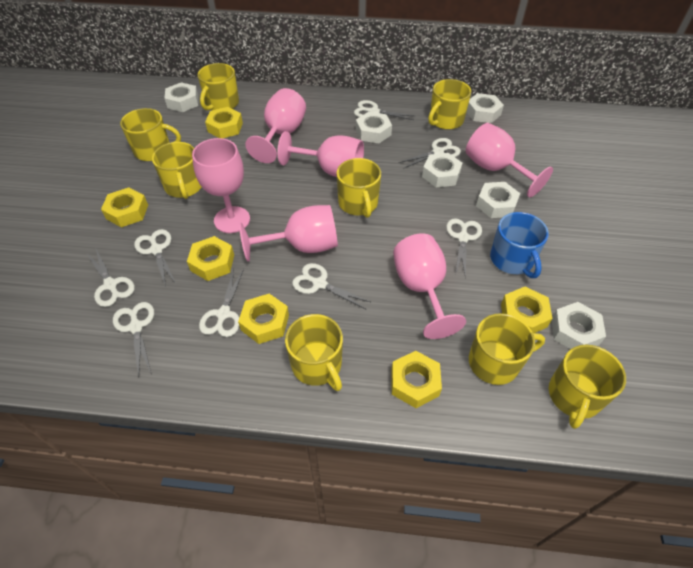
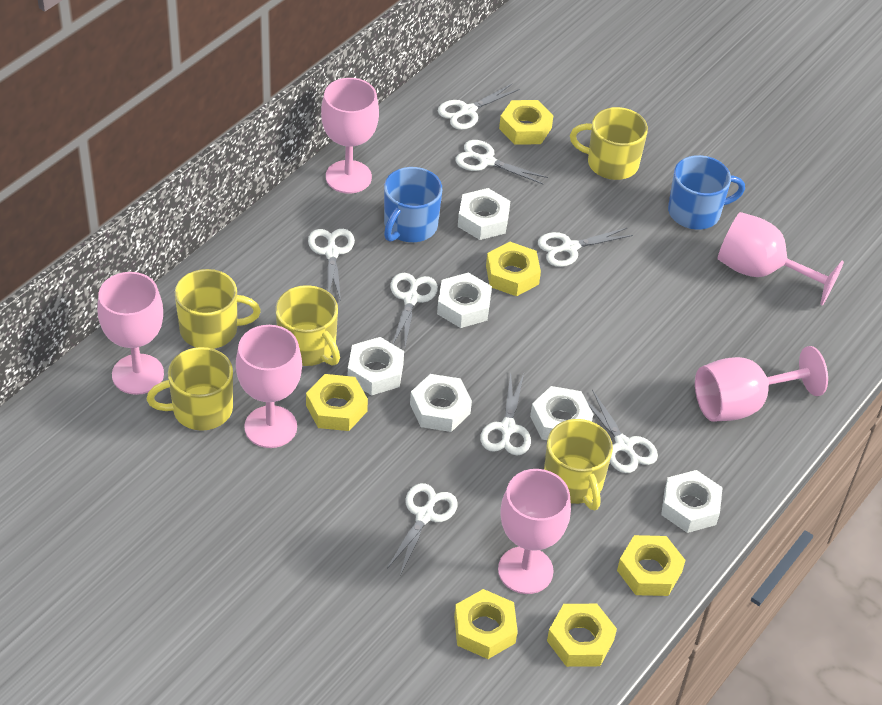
blue mug: [490,212,549,278] = 1 -> [384,167,442,242] [668,155,745,230] = 2
yellow mug: [120,108,181,161] [152,142,201,199] [198,63,239,110] [285,314,343,391] [337,158,381,218] [428,79,471,130] [469,313,545,385] [549,345,626,429] = 8 -> [147,347,233,431] [175,269,261,349] [275,285,340,366] [544,419,613,510] [570,107,648,180] = 5

